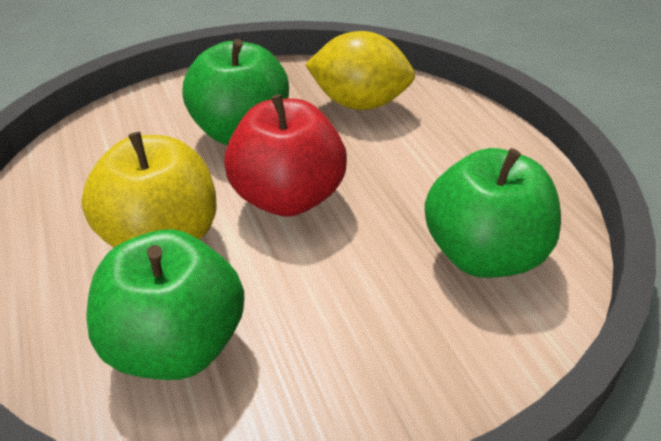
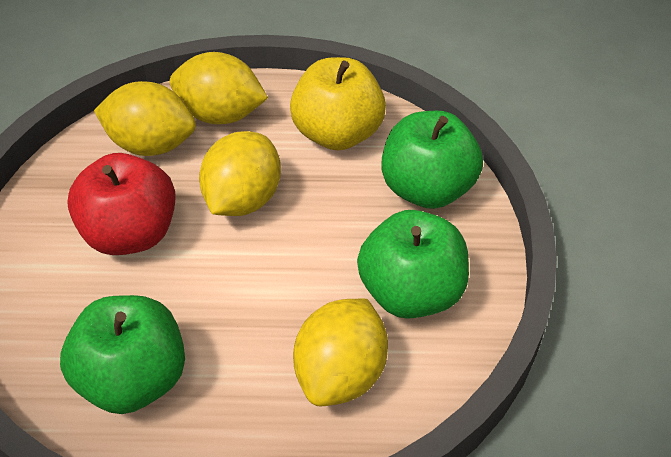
yellow lemon: [305,31,415,110] = 1 -> [94,81,196,156] [170,52,268,124] [199,131,281,216] [293,298,388,406] = 4

